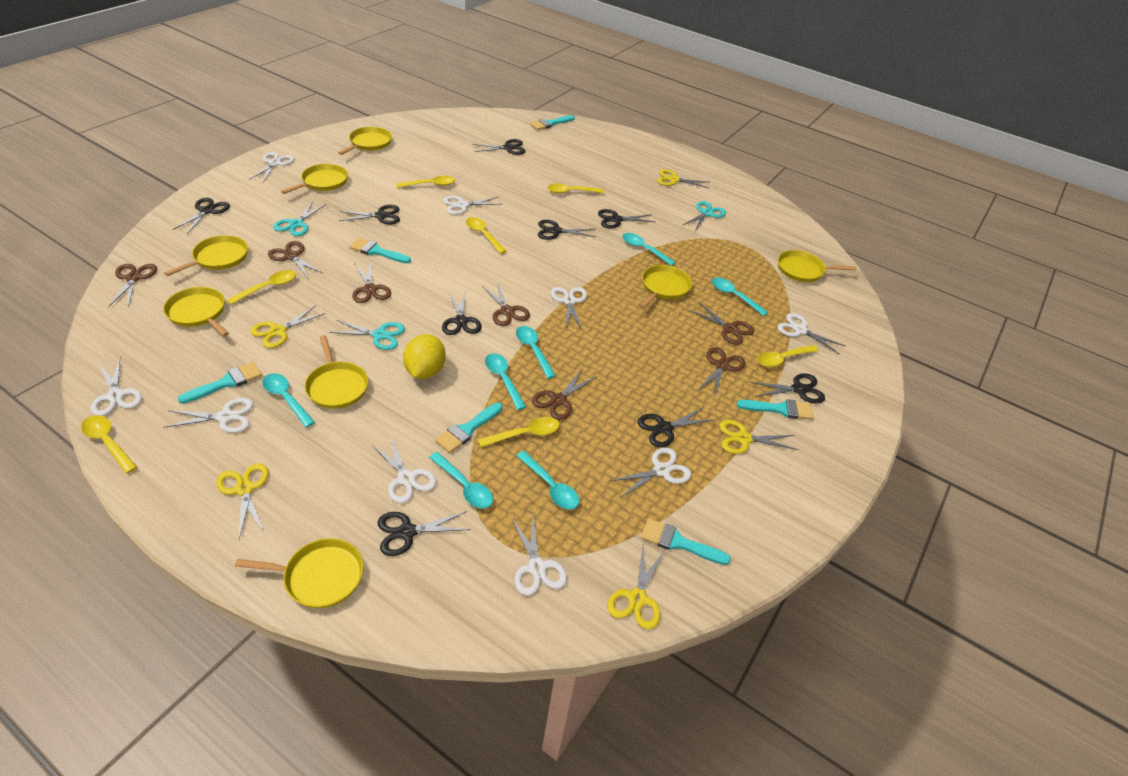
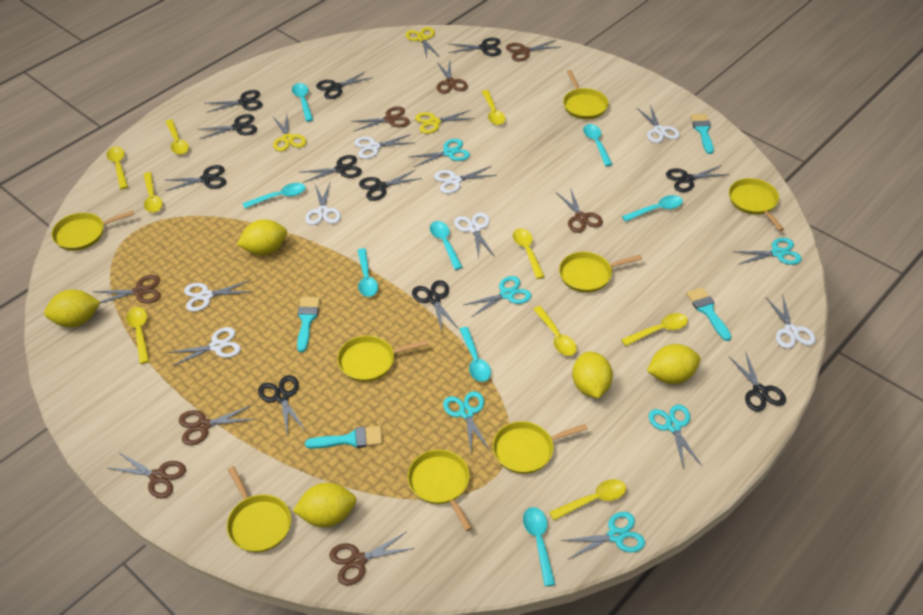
black scissors: [173,198,230,234] [339,205,400,225] [378,511,471,556] [442,291,482,335] [473,139,525,155] [538,220,596,240] [598,209,655,228] [638,407,714,447] [750,373,825,403] = 9 -> [165,165,226,191] [200,114,257,139] [206,90,262,113] [258,375,306,437] [302,155,362,183] [316,71,373,99] [359,170,422,201] [412,280,459,332] [448,38,501,56] [666,165,729,192] [729,351,786,412] = 11
brown scissors: [108,264,157,308] [268,241,324,278] [352,262,391,303] [482,282,530,326] [532,369,596,420] [689,303,754,345] [697,347,745,396] = 7 -> [92,275,161,303] [107,452,186,498] [179,405,256,445] [329,532,415,586] [350,106,410,131] [436,61,468,94] [506,40,560,61] [556,188,603,233] = 8
turquoise brush: [178,362,262,404] [349,238,411,263] [435,403,503,453] [530,115,575,130] [641,518,731,565] [737,399,814,420] = 6 -> [297,297,320,352] [305,426,382,449] [686,287,732,341] [691,114,714,154] = 4
turquoise scissors: [273,201,326,236] [329,320,405,350] [683,201,726,231] = 3 -> [410,139,470,167] [443,391,490,451] [464,276,532,317] [560,512,645,559] [649,404,702,469] [734,238,802,265] = 6
turquoise spoon: [262,373,315,427] [429,452,493,509] [485,353,526,410] [516,326,556,379] [516,451,579,510] [622,233,676,266] [712,277,768,316] = 7 -> [242,183,306,209] [292,83,313,122] [357,248,378,297] [430,221,463,270] [459,327,491,382] [523,507,556,587] [583,124,613,166] [622,195,683,222] = 8
white scissors: [91,358,142,416] [164,398,253,433] [249,152,295,182] [371,435,436,503] [443,196,500,215] [511,515,567,596] [551,287,587,330] [610,448,691,498] [777,313,845,355] = 9 -> [167,327,241,367] [184,280,251,312] [305,183,341,225] [354,134,412,159] [434,166,497,194] [454,212,494,258] [637,105,680,143] [766,296,816,349] = 8
yellow lemon: [403,334,446,379] = 1 -> [44,289,100,327] [237,219,287,255] [293,483,356,527] [572,351,613,399] [647,344,700,384] = 5
yellow scissors: [216,463,269,539] [250,305,326,348] [607,542,665,629] [657,169,708,188] [719,420,798,454] = 5 -> [273,115,306,152] [406,27,440,58] [415,110,474,134] = 3
yellow spoon: [81,415,137,474] [227,270,296,305] [396,176,455,188] [466,217,506,254] [478,417,559,447] [547,183,604,194] [758,345,818,367] = 7 -> [107,146,128,189] [126,307,149,364] [143,172,163,213] [166,119,189,155] [482,90,505,125] [513,228,545,279] [533,306,577,356] [549,479,626,520] [621,313,688,346] = 9

